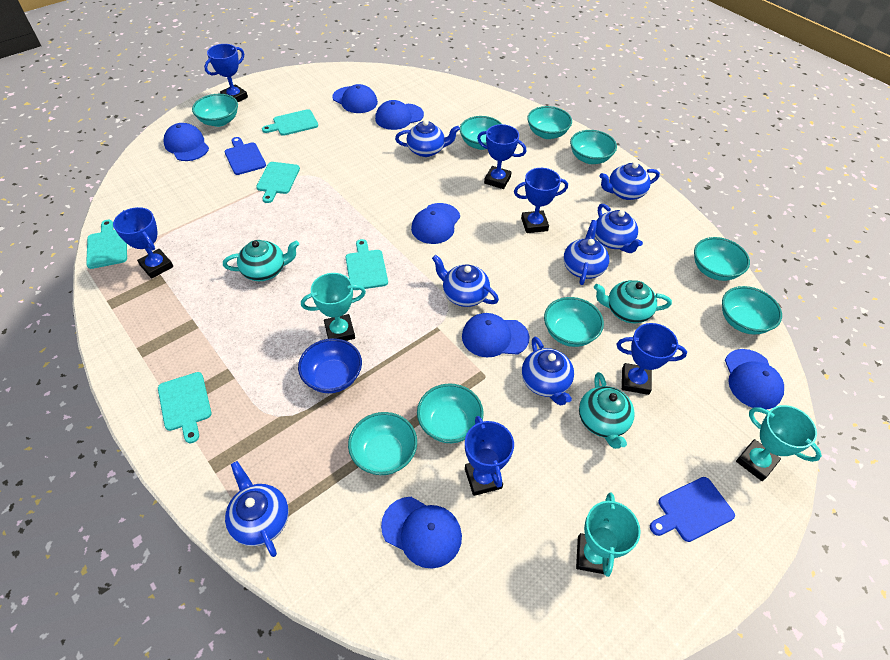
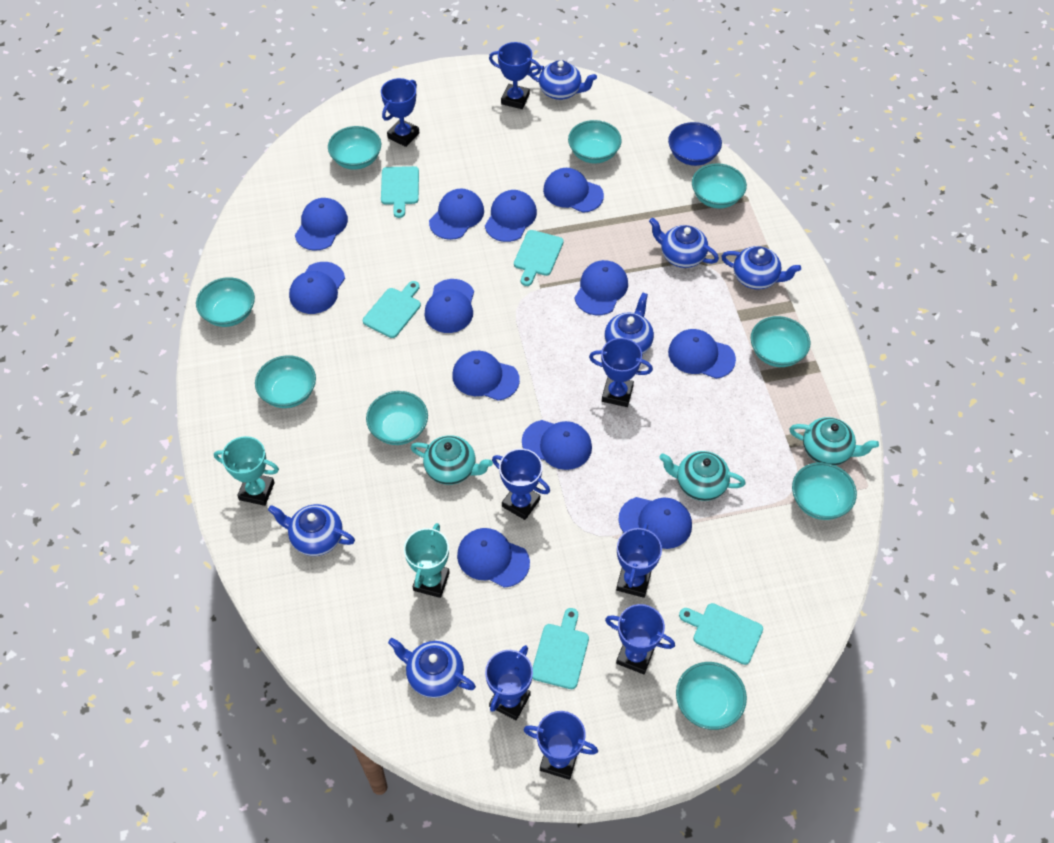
blue cap: [163,123,209,161] [332,84,378,113] [375,100,424,130] [381,497,462,569] [411,203,460,244] [462,313,529,357] [725,349,784,409] = 7 -> [289,262,345,314] [295,198,348,251] [424,279,474,333] [429,188,484,240] [452,351,520,401] [457,528,530,588] [485,190,537,242] [522,420,592,470] [543,168,604,213] [574,260,628,315] [619,497,692,549] [668,329,736,379] = 12
blue cutting board: [224,137,266,175] [650,477,735,542] = 2 -> none = 0
blue teapot: [225,461,289,557] [395,120,460,157] [432,255,499,307] [522,337,574,406] [563,220,609,285] [595,204,643,253] [599,162,660,200] = 7 -> [268,504,355,556] [388,638,476,698] [529,60,597,100] [605,292,654,354] [649,218,719,268] [721,246,801,290] = 6
blue trophy: [113,207,173,279] [204,44,248,102] [465,416,514,496] [477,124,526,189] [514,168,568,233] [617,323,687,395] = 6 -> [381,78,419,147] [485,645,533,720] [489,42,541,109] [492,449,550,520] [523,711,598,780] [589,338,653,407] [605,604,675,674] [616,523,662,598] = 8
turquoise trophy: [301,273,366,341] [576,492,641,577] [736,405,822,481] = 3 -> [214,436,279,506] [404,523,450,598] = 2

